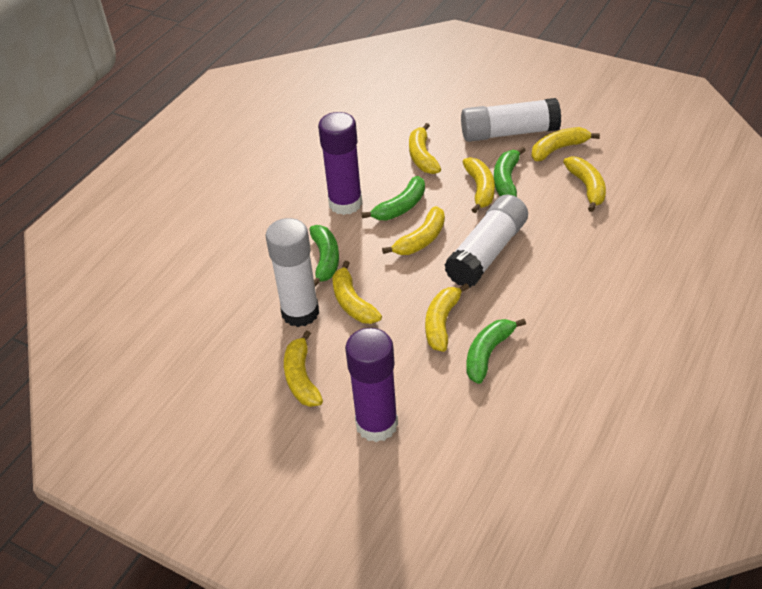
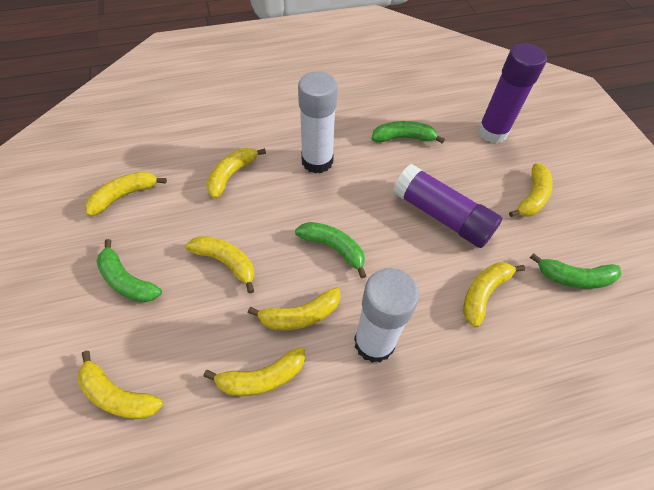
white glue stick: [265,218,319,327] [444,194,528,288] [461,98,561,142] = 3 -> [298,72,338,174] [354,268,419,363] = 2

